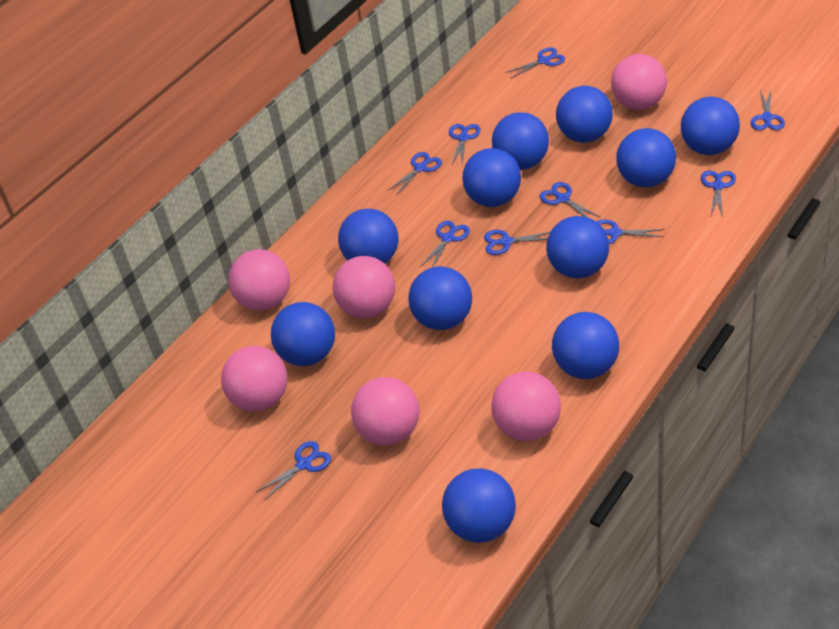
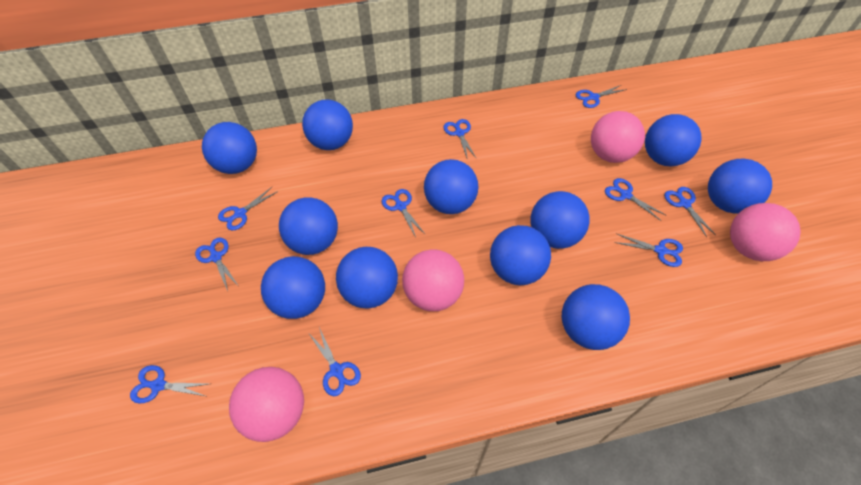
pink ball: [221,346,287,412] [228,249,290,311] [333,256,395,318] [351,377,420,446] [491,372,561,441] [611,54,667,110] = 6 -> [229,367,304,442] [402,249,464,311] [591,111,645,163] [730,203,801,261] = 4

